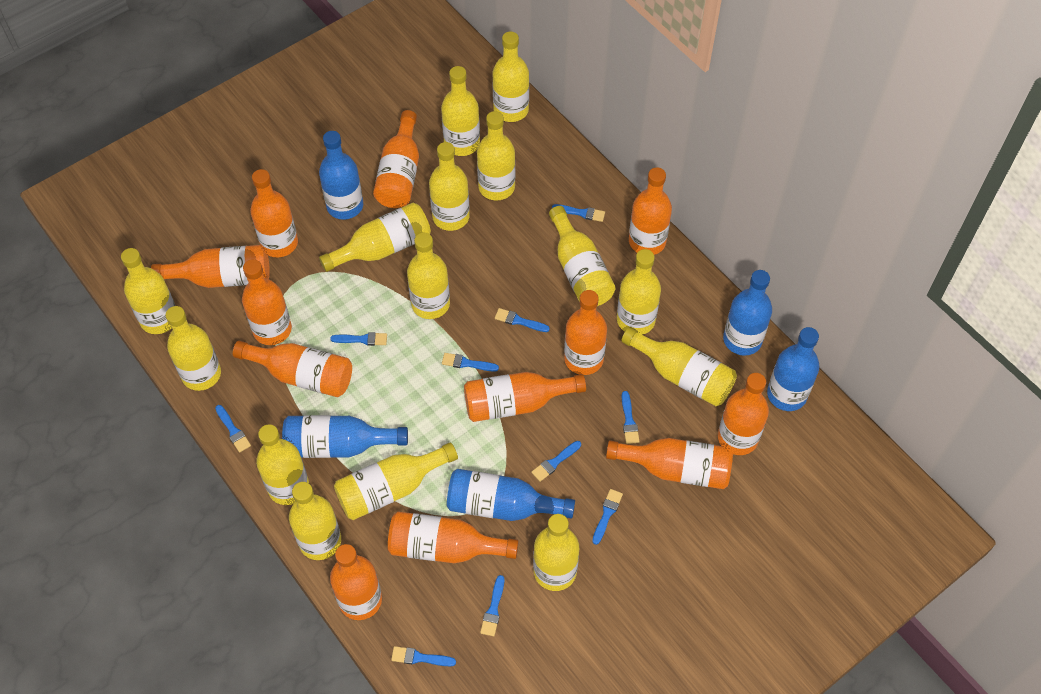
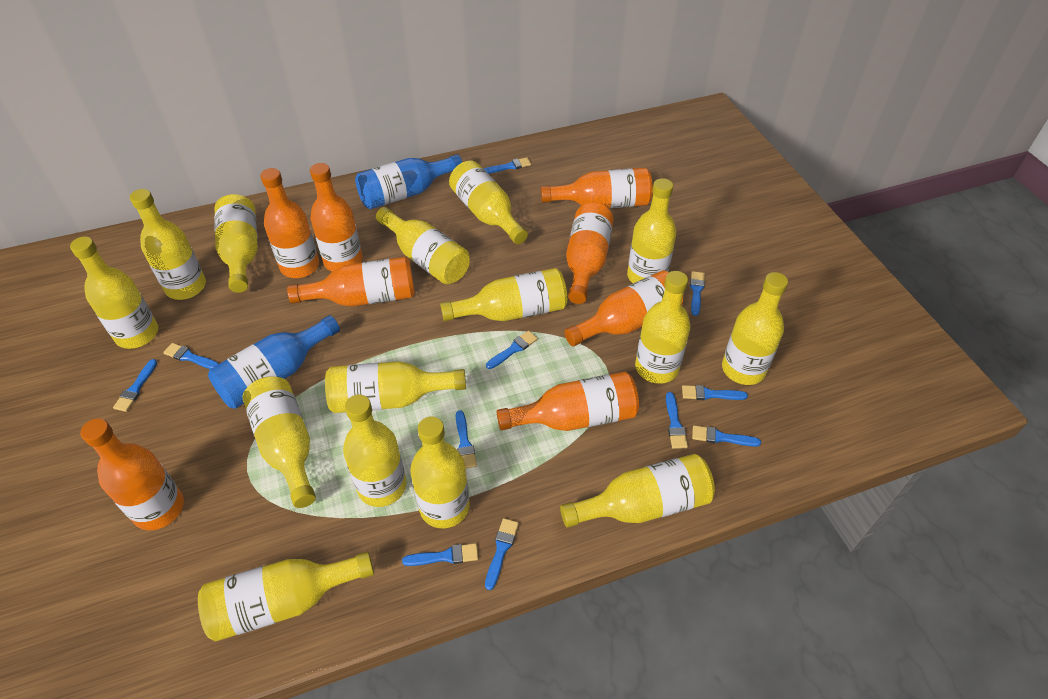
blue bottle: [282,415,408,458] [319,131,363,220] [447,469,575,521] [723,270,772,356] [767,327,819,411] = 5 -> [208,315,340,409] [355,154,462,209] = 2
blue brush: [215,405,251,453] [330,332,387,346] [391,646,456,666] [442,353,499,372] [480,575,504,636] [495,308,550,332] [531,441,581,482] [552,204,605,222] [592,489,623,545] [622,391,640,444] = 10 -> [113,359,157,412] [163,343,219,369] [402,543,478,566] [456,410,477,469] [484,157,531,174] [485,518,519,590] [486,331,538,369] [666,392,688,449] [682,385,748,400] [690,271,705,316] [692,425,761,447] = 11
orange bottle: [151,245,270,288] [233,341,352,397] [242,259,292,345] [250,169,298,258] [330,544,382,620] [373,110,419,208] [388,512,519,563] [464,372,586,422] [564,290,607,375] [606,438,733,489] [629,167,672,255] [718,373,769,455] = 12 -> [81,418,184,530] [260,168,319,278] [287,257,415,307] [310,163,363,272] [497,372,639,431] [541,168,653,208] [564,270,684,346] [566,203,614,304] = 8

